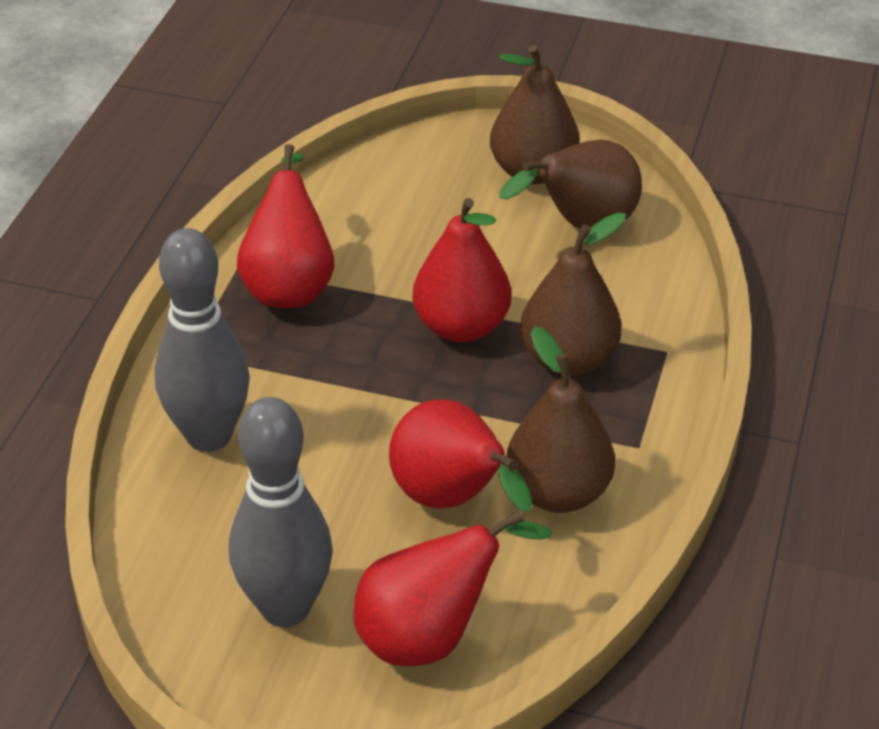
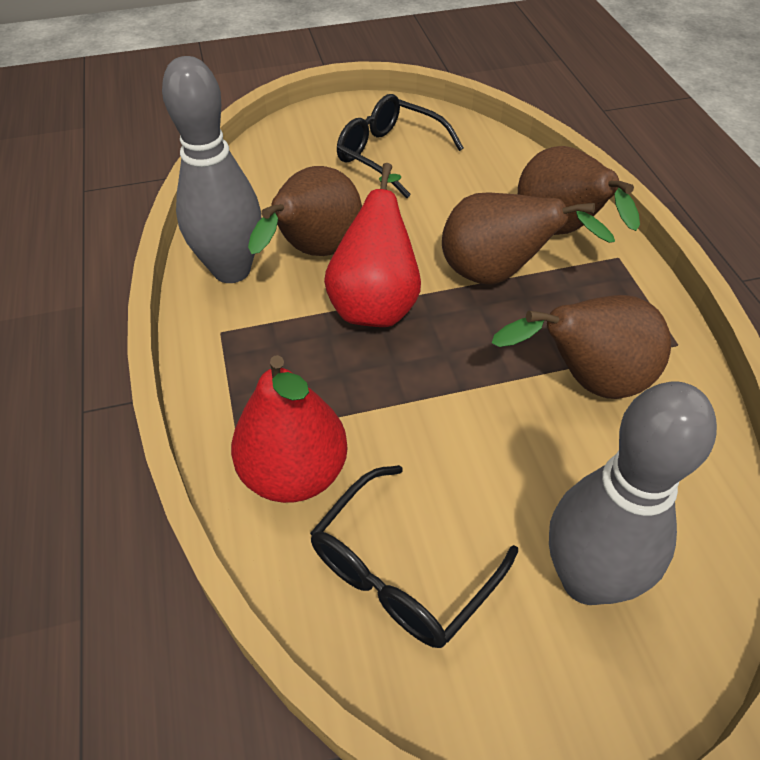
black glasses: none = 0 -> [310,465,518,648] [337,94,464,198] = 2
red pear: [237,144,334,308] [354,510,553,666] [389,400,532,512] [412,198,511,342] = 4 -> [231,355,348,503] [324,163,421,327] = 2

